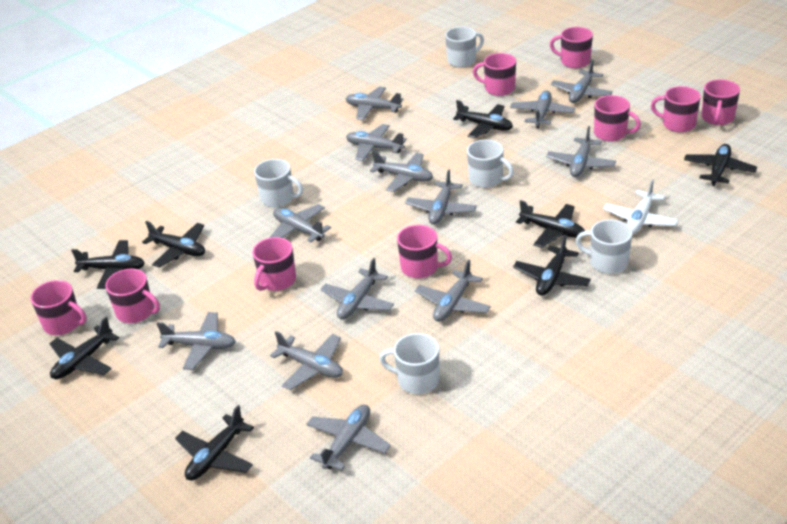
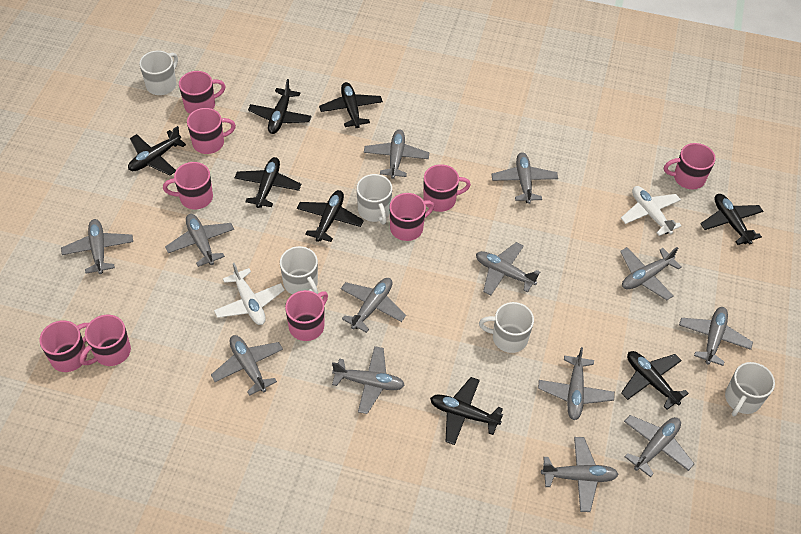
white plane: [603,179,678,234] = 1 -> [214,263,285,325] [621,186,682,236] = 2

